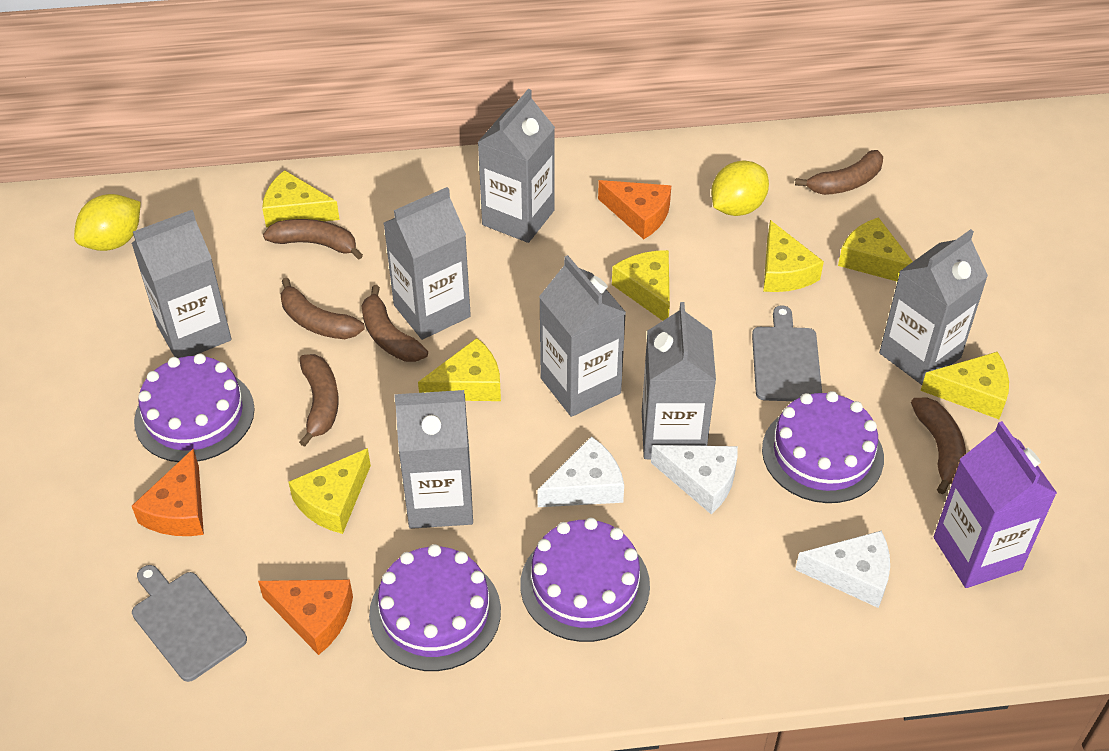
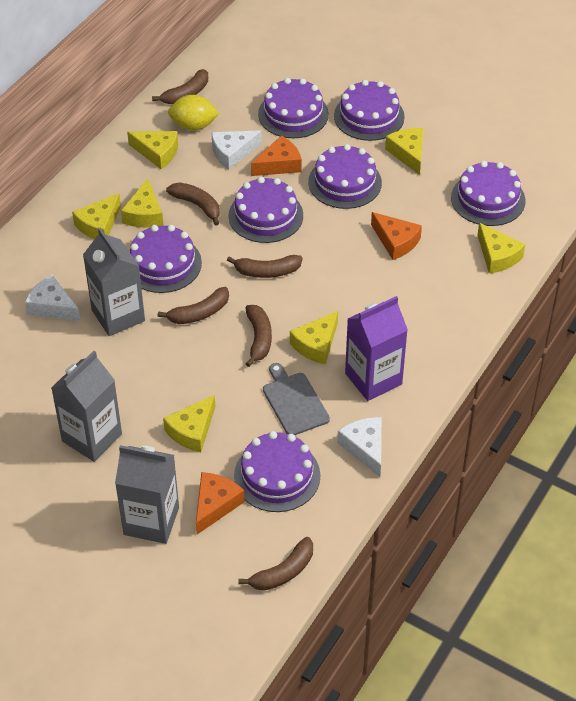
grey carton: [131,210,232,358] [384,187,471,340] [395,390,473,529] [477,89,555,243] [539,255,626,417] [642,302,716,459] [879,229,988,385] = 7 -> [51,351,122,462] [83,228,145,336] [115,445,179,544] = 3
grey cutting board: [132,565,247,682] [752,305,822,401] = 2 -> [263,363,330,435] = 1
purple cake: [134,354,255,462] [369,544,501,671] [520,518,650,642] [762,391,884,503] = 4 -> [129,225,202,293] [229,177,303,243] [234,431,320,512] [258,78,329,138] [308,144,382,209] [334,80,405,141] [451,161,525,226] = 7
yellow lemon: [74,194,141,251] [711,161,769,216] = 2 -> [168,95,220,131] = 1

